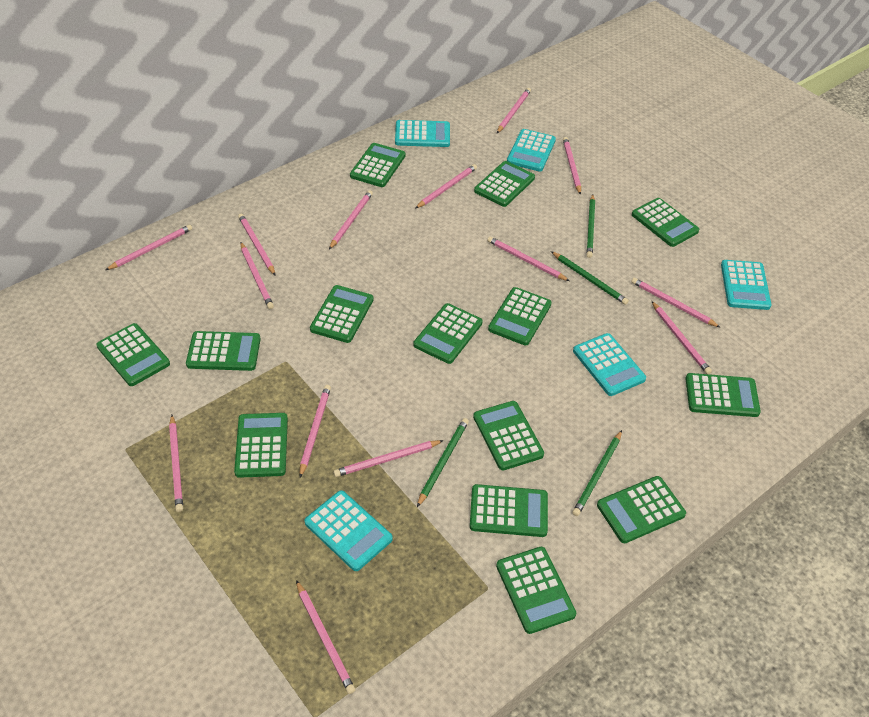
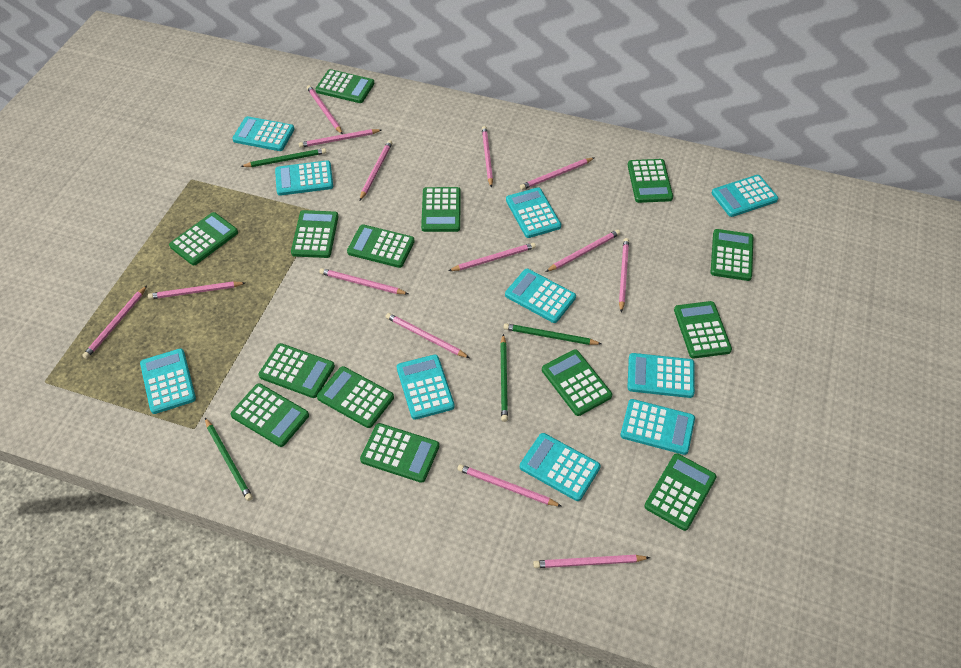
turquoise calculator: [304,490,393,571] [395,120,450,147] [507,129,556,172] [573,333,646,396] [721,260,772,310] = 5 -> [140,348,196,414] [232,116,295,151] [275,160,333,196] [397,355,455,420] [505,269,576,323] [506,187,561,238] [520,433,601,501] [620,399,695,455] [627,353,695,398] [711,175,778,217] = 10

